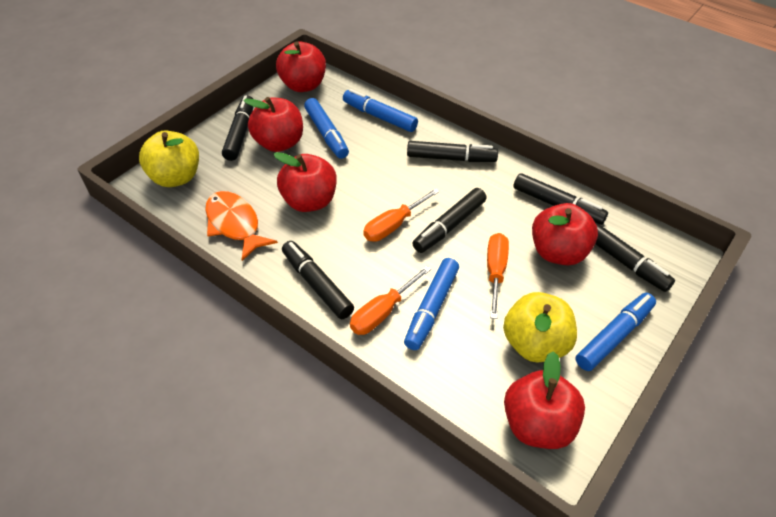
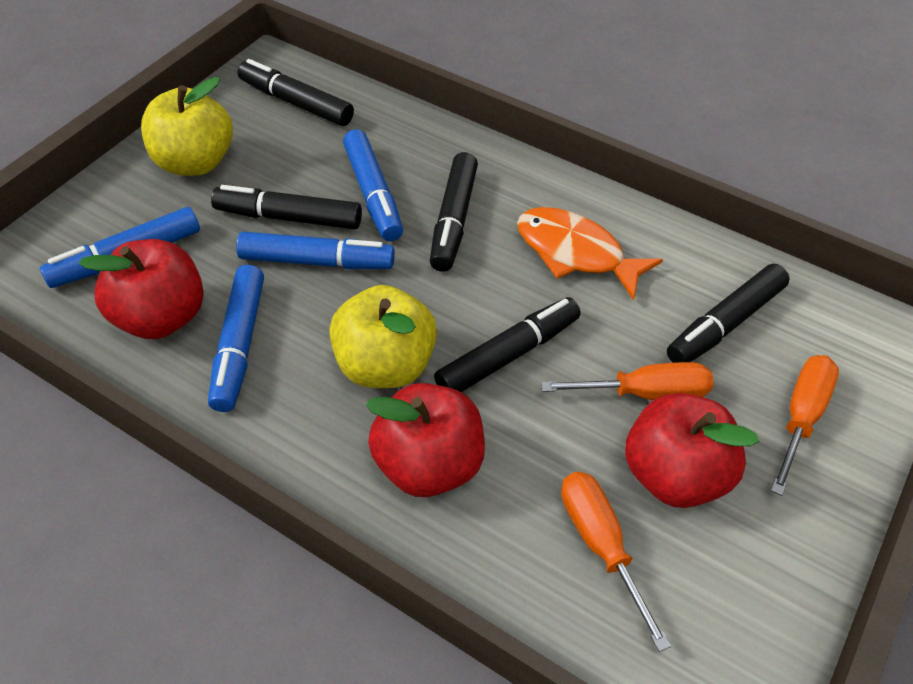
black marker: [222,95,253,161] [282,241,354,319] [407,141,498,162] [412,188,487,253] [513,173,608,225] [594,221,675,292] = 6 -> [211,185,362,229] [237,59,354,126] [430,152,478,272] [434,297,581,392] [667,264,790,363] = 5
red apple: [243,97,303,152] [273,152,337,212] [276,41,326,92] [504,351,585,449] [532,203,598,265] = 5 -> [79,239,204,339] [366,383,485,497] [625,393,759,508] = 3

